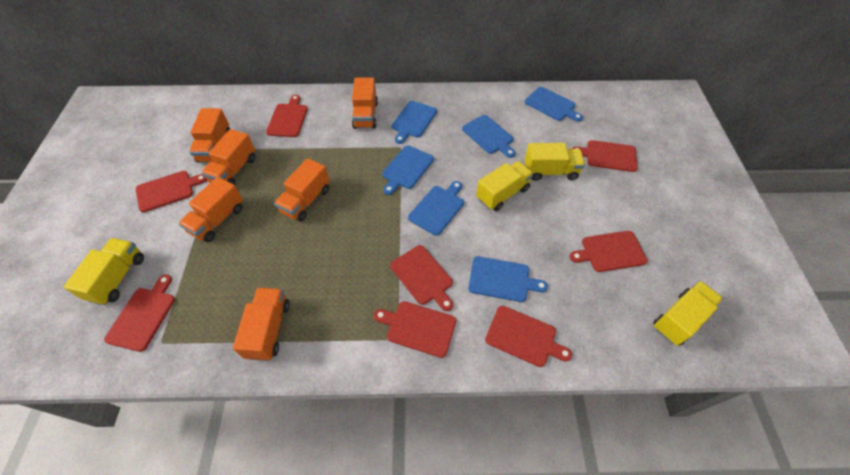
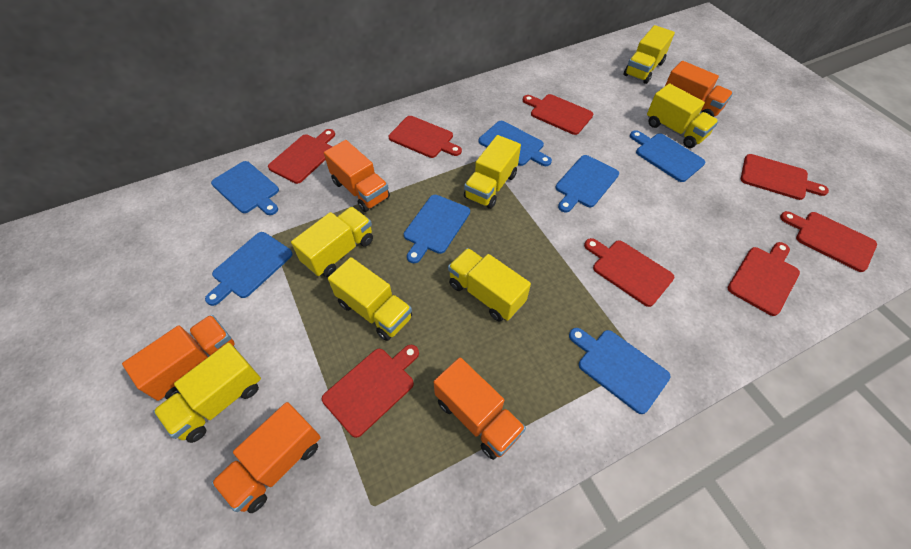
blue cutting board: [382,145,434,195] [391,101,437,144] [408,181,464,236] [462,115,515,158] [468,256,548,302] [525,87,583,122] = 6 -> [205,232,293,306] [211,161,279,215] [404,195,470,263] [478,121,552,166] [555,155,619,213] [569,328,671,414] [630,130,705,182] = 7
orange truck: [178,177,243,242] [189,108,230,163] [201,129,255,185] [233,288,290,361] [274,158,330,222] [352,78,378,129] = 6 -> [122,315,236,401] [211,402,321,513] [324,140,390,212] [433,357,526,460] [665,61,733,117] = 5
yellow truck: [64,238,144,305] [476,161,534,211] [524,143,585,181] [653,281,723,346] = 4 -> [153,343,261,443] [291,207,373,277] [328,257,412,341] [448,248,531,321] [464,135,521,209] [624,25,675,84] [647,83,718,148] = 7

